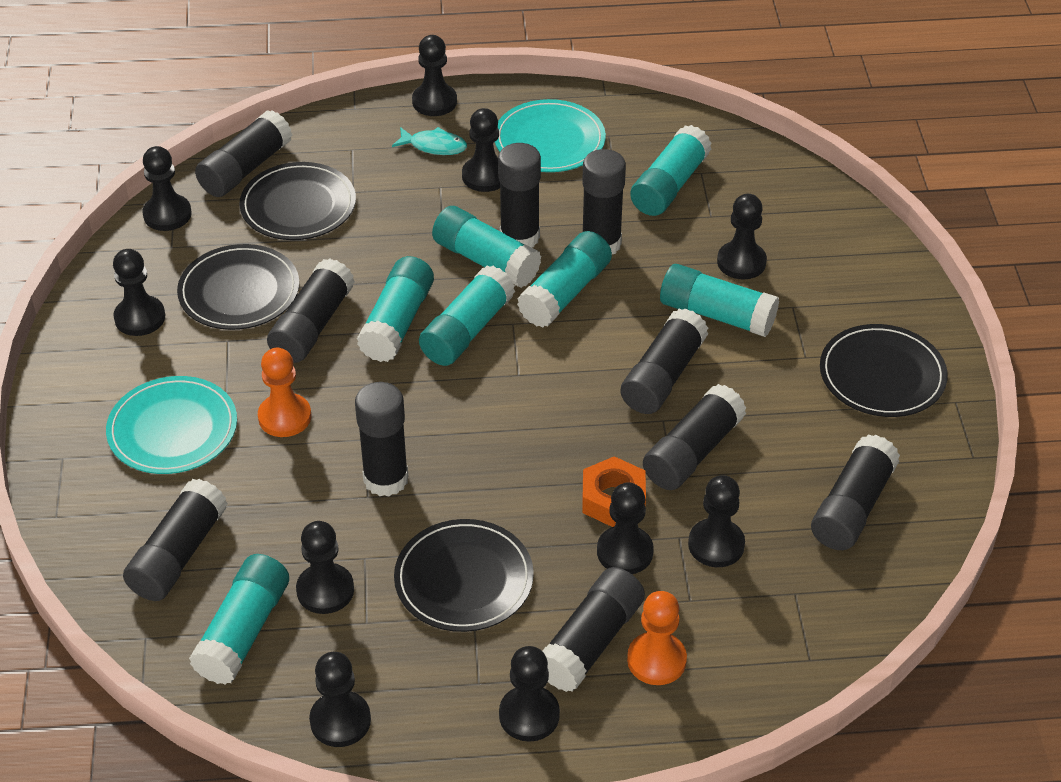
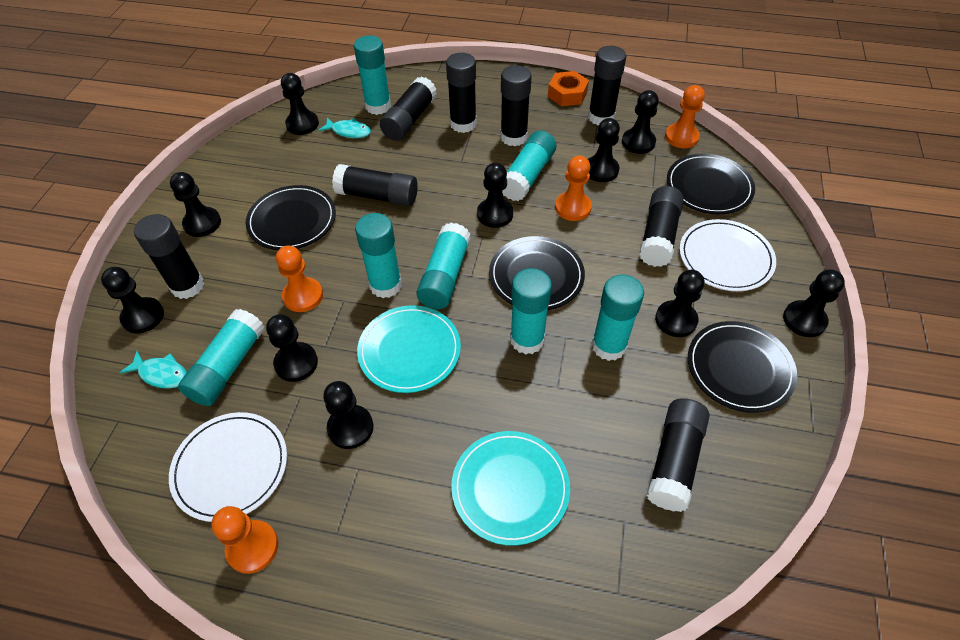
black glue stick: [123,479,228,601] [195,110,292,197] [267,258,355,363] [355,382,409,497] [498,143,541,247] [543,567,645,692] [582,149,626,254] [621,308,708,414] [643,384,746,490] [811,434,900,550] = 10 -> [134,214,204,299] [332,164,418,206] [380,76,437,141] [446,53,477,133] [500,65,532,147] [588,46,626,125] [639,186,684,267] [646,398,709,512] = 8
orange pawn: [258,348,311,437] [627,591,687,685] = 2 -> [211,506,278,574] [276,246,323,312] [555,156,592,221] [665,85,705,148] = 4
turquoise fish: [392,127,467,155] = 1 -> [120,351,187,389] [318,118,371,138] = 2
white plate: none = 0 -> [169,412,287,522] [679,219,776,291] = 2

